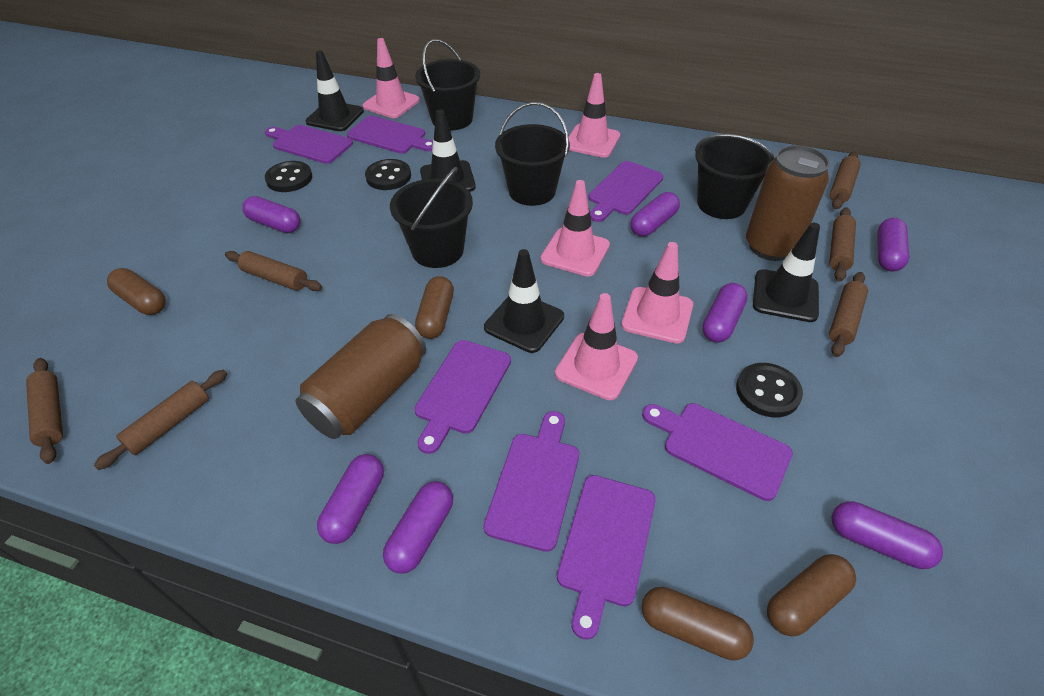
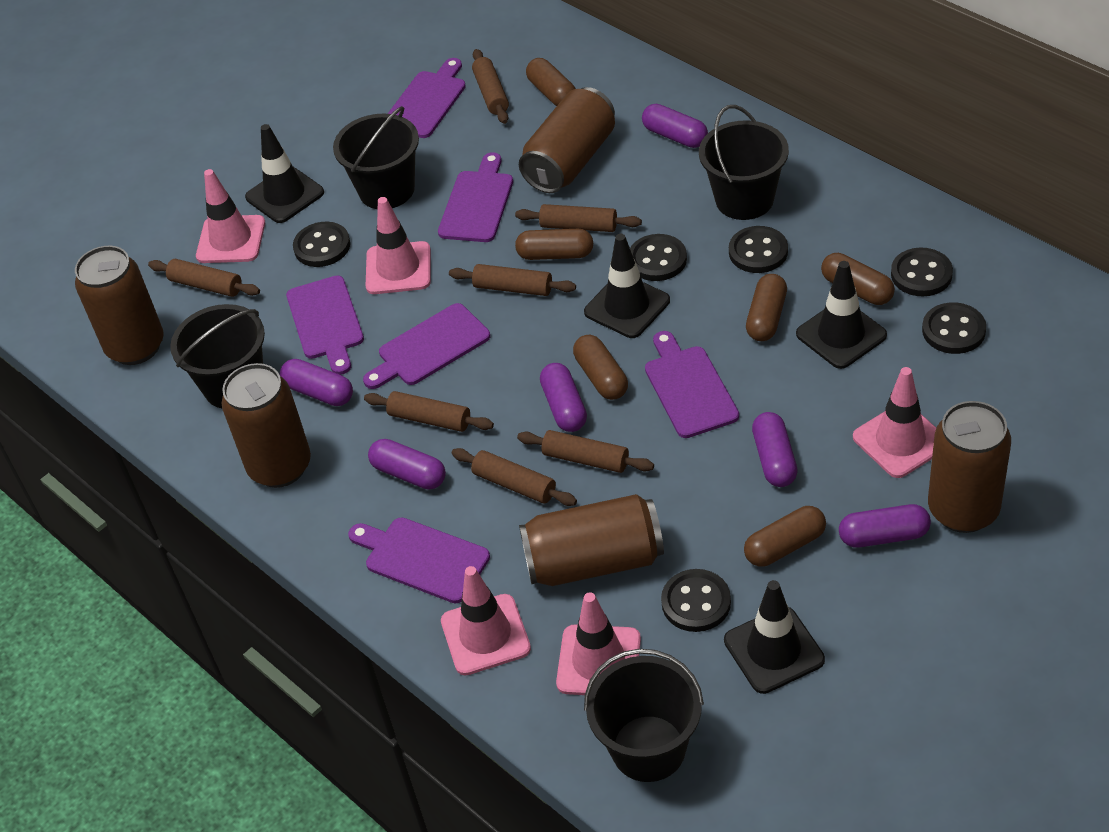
black button: [265,161,312,192] [365,159,411,190] [736,363,803,417] = 3 -> [293,222,350,267] [630,234,687,281] [661,569,731,632] [729,226,788,273] [891,248,953,296] [922,302,986,354] = 6
brown can: [296,314,426,439] [746,145,830,261] = 2 -> [75,246,164,365] [222,363,311,488] [519,87,615,193] [519,494,664,586] [928,401,1011,533] = 5
brown capsule: [107,268,166,315] [415,276,454,339] [642,587,754,661] [767,554,856,636] = 4 -> [515,229,593,260] [526,58,576,106] [573,335,628,400] [744,506,826,567] [746,274,787,341] [821,253,895,305] = 6
brown rolling pin: [26,358,63,464] [94,370,227,470] [225,251,322,291] [829,207,856,281] [829,272,868,357] [830,151,861,209] = 6 -> [148,259,260,297] [364,391,494,432] [449,264,576,296] [452,448,577,506] [472,49,509,124] [515,204,642,232] [517,430,654,473] = 7
purple capsule: [242,196,301,233] [317,454,384,544] [383,481,453,574] [630,192,680,237] [702,283,748,342] [832,501,943,569] [877,218,909,272] = 7 -> [280,359,353,406] [368,439,446,490] [540,363,587,432] [642,104,708,148] [752,412,798,487] [839,504,931,548] = 6
purple cutting board: [265,125,353,164] [347,116,433,154] [414,340,511,454] [483,411,579,552] [557,475,656,640] [588,161,663,222] [642,403,793,501] = 7 -> [286,276,364,375] [348,517,490,603] [363,303,490,389] [388,58,466,138] [438,152,513,242] [645,331,739,438] = 6

